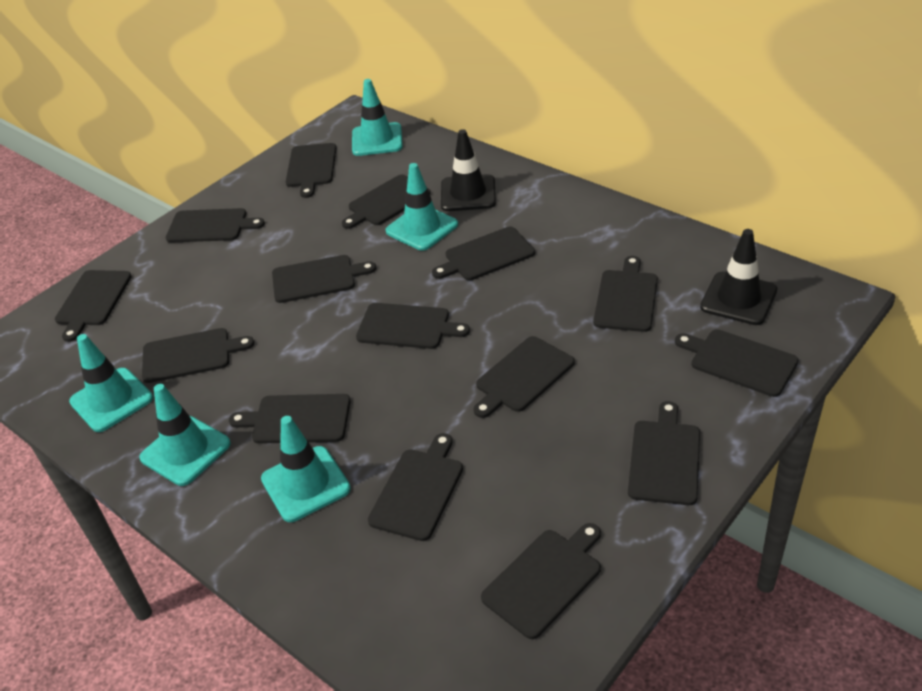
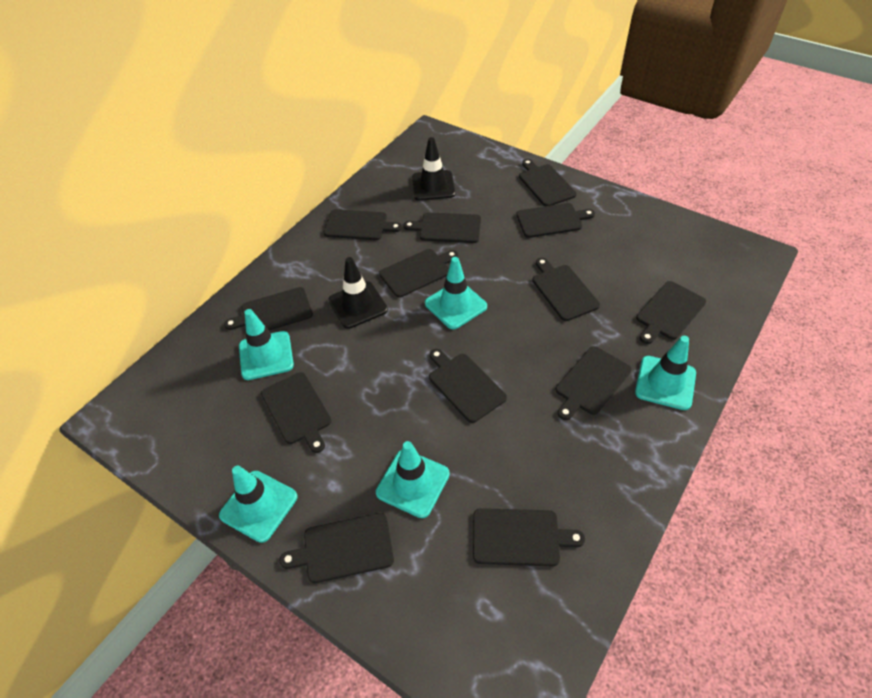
black cutting board: [55,270,132,342] [142,328,254,383] [166,208,265,243] [229,394,350,444] [272,255,376,303] [286,143,336,198] [342,174,431,229] [356,303,470,349] [368,433,463,541] [432,227,535,281] [473,336,575,418] [481,523,601,639] [593,256,658,332] [628,401,700,505] [675,329,799,397] = 15 -> [224,287,313,331] [261,372,331,453] [280,513,394,583] [324,209,402,240] [379,249,458,298] [404,212,481,243] [429,349,507,423] [473,508,585,566] [516,203,595,238] [519,159,577,206] [532,258,600,321] [556,346,631,420] [636,281,706,344] = 13

